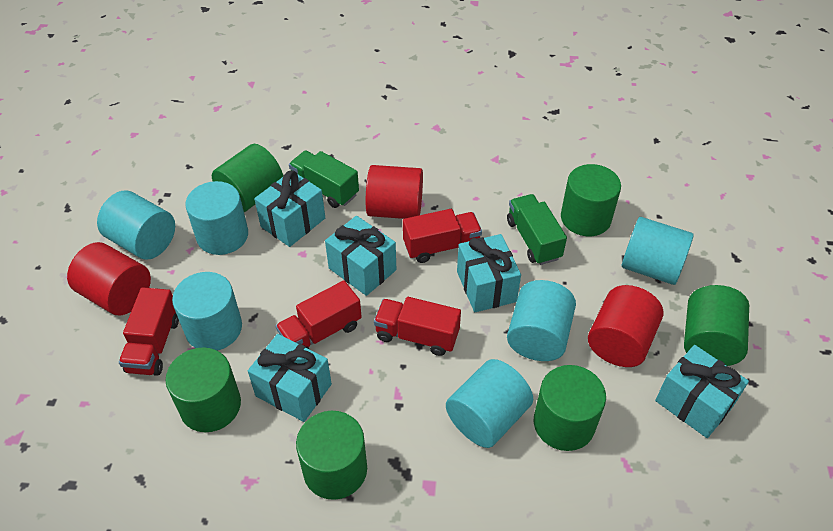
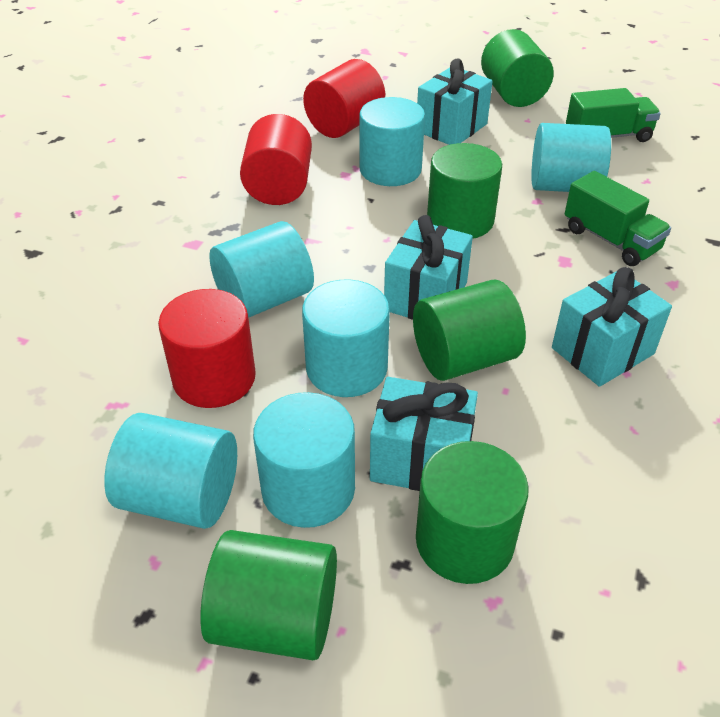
green cylinder: [165,347,241,432] [212,144,283,212] [296,411,367,500] [534,365,606,451] [561,164,621,236] [684,285,749,366] = 6 -> [200,530,337,660] [413,280,526,381] [416,441,529,584] [427,143,502,239] [481,29,554,107] = 5
red truck: [119,287,179,376] [276,280,362,349] [374,297,461,356] [403,209,482,263] = 4 -> none = 0
turquoise gift: [248,334,332,422] [254,170,325,247] [325,216,396,296] [457,234,521,312] [655,345,749,438] = 5 -> [370,377,478,491] [384,215,473,320] [417,59,493,145] [552,267,672,387] = 4

